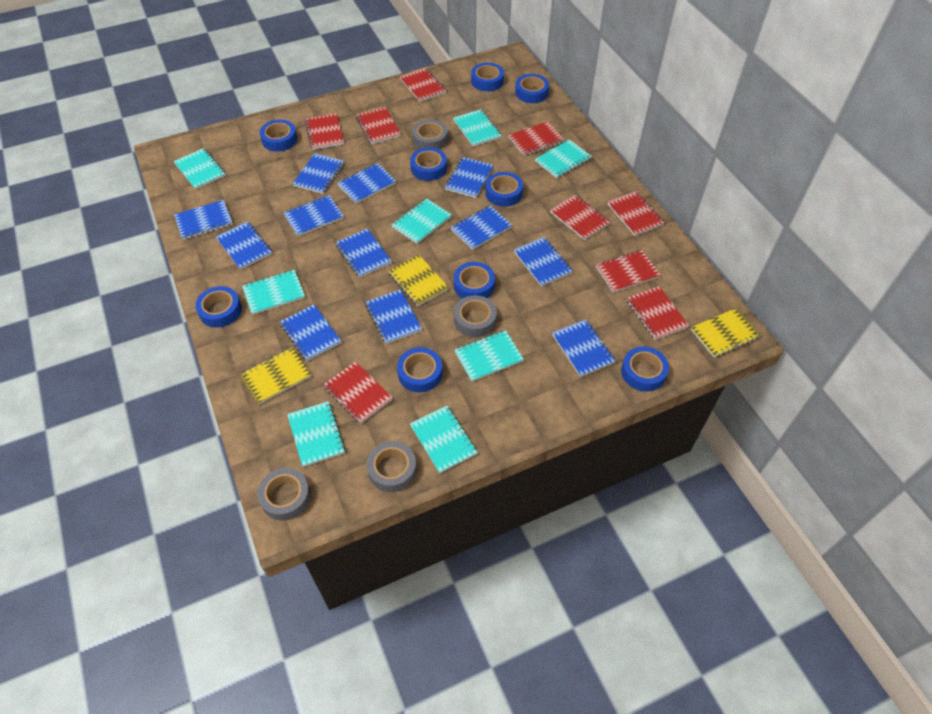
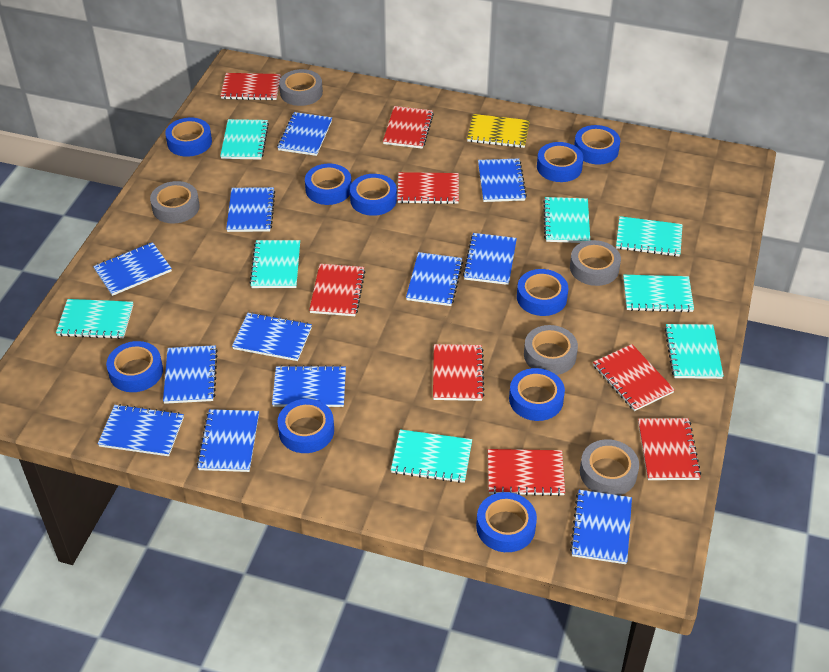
blue tape: [195,286,242,328] [260,120,297,152] [397,347,443,392] [410,147,447,181] [454,262,495,299] [471,63,504,92] [485,172,523,207] [515,74,549,103] [621,347,669,392] = 9 -> [106,341,163,392] [165,118,212,157] [277,399,334,453] [305,164,352,205] [350,174,397,216] [476,492,537,552] [509,368,565,421] [517,269,568,316] [537,142,584,182] [574,125,620,165] = 10
grey tape: [257,468,311,520] [367,441,417,492] [412,119,448,150] [454,295,497,337] = 4 -> [150,181,200,224] [279,69,323,106] [524,325,578,375] [570,240,621,286] [580,439,639,495] = 5
red notebook: [305,113,344,150] [323,361,393,424] [356,107,401,144] [399,68,446,102] [508,121,564,156] [550,195,610,240] [596,250,661,293] [607,191,665,236] [627,286,689,340] = 9 -> [220,73,281,100] [309,264,365,316] [383,106,434,149] [397,172,459,204] [433,344,484,401] [488,449,565,496] [593,344,675,411] [638,418,701,480] = 8
yellow notebook: [240,347,311,405] [388,255,449,306] [691,308,761,358] = 3 -> [467,114,530,148] = 1

